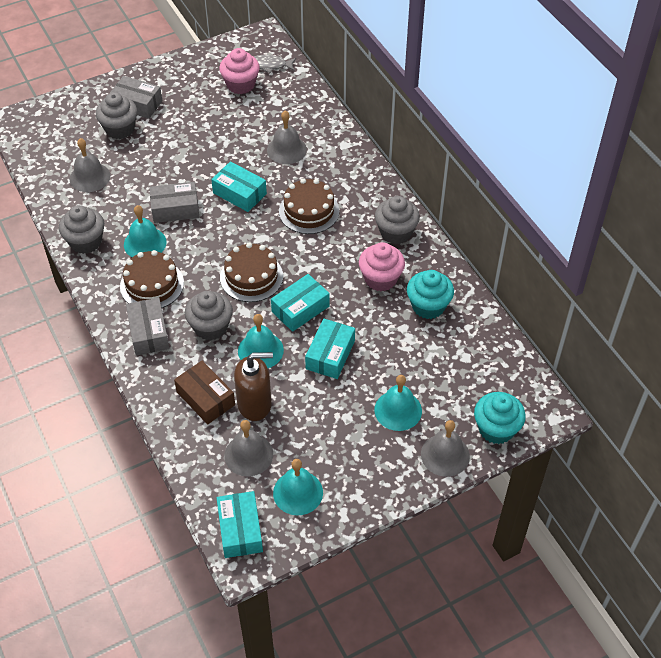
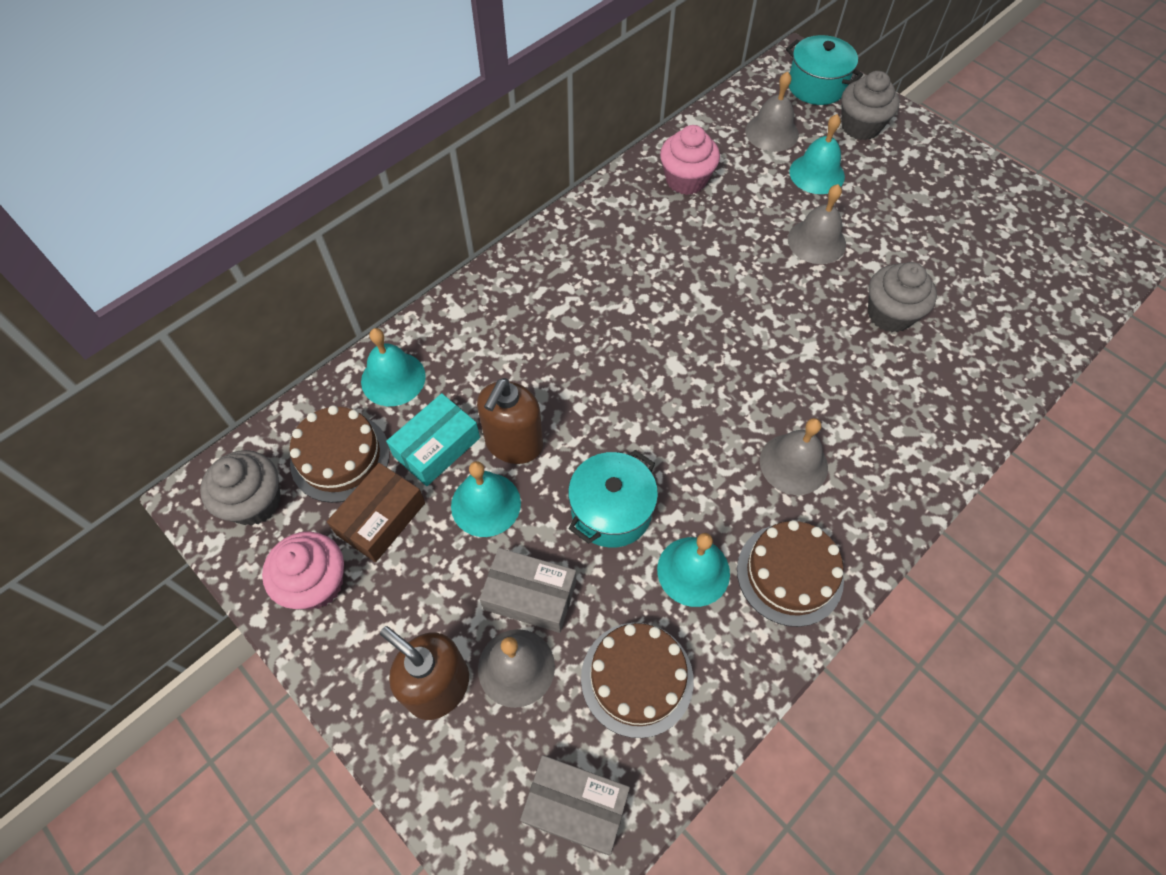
brown soap dispenser: [234,352,273,421] = 1 -> [380,626,469,720] [477,378,543,464] = 2
grey box: [109,76,163,119] [126,298,169,356] [149,182,199,223] = 3 -> [479,548,576,633] [520,755,630,855] = 2
grey cupcake: [59,205,104,254] [96,92,138,139] [185,291,233,340] [375,196,420,244] = 4 -> [200,450,280,526] [841,71,900,140] [868,262,937,332] = 3
grey fish: [253,55,296,73] = 1 -> none = 0
turquoise box: [211,161,267,212] [217,491,263,558] [271,274,330,332] [305,319,355,379] = 4 -> [386,393,480,486] = 1
turquoise cupcake: [407,270,454,319] [474,392,526,444] = 2 -> none = 0
turquoise pot: none = 0 -> [568,450,658,548] [786,35,863,105] = 2

